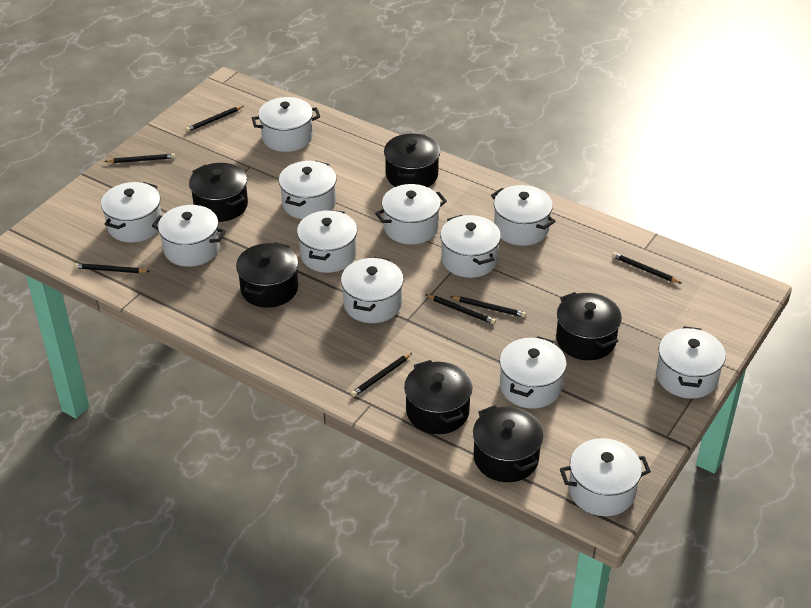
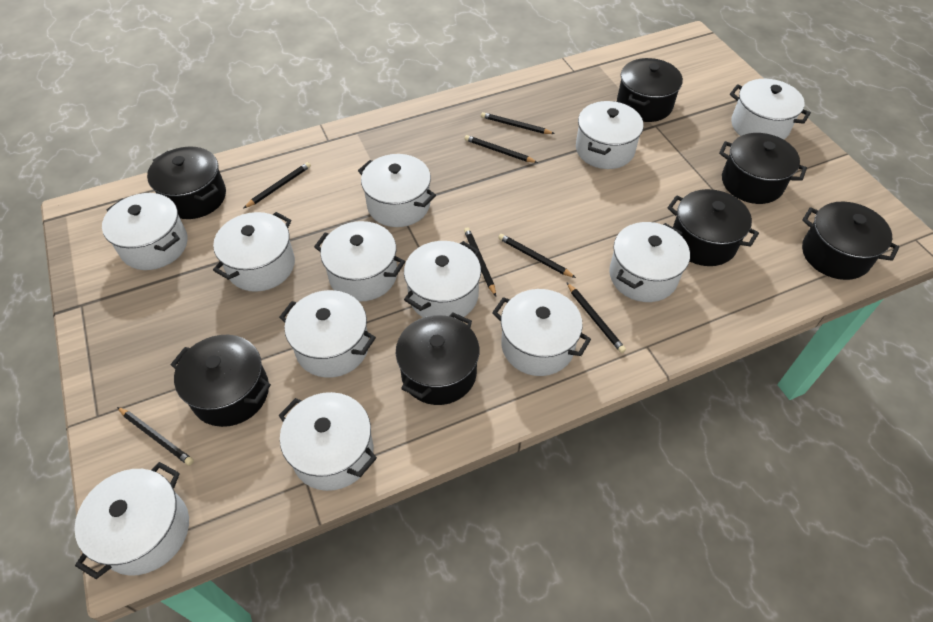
black pot: [189,163,248,222] [236,242,298,308] [384,133,440,187] [404,360,472,434] [473,405,543,482] [556,292,622,360] = 6 -> [147,147,226,219] [171,335,271,427] [396,312,479,405] [617,58,683,122] [667,189,759,266] [719,133,807,204] [802,202,899,280] = 7

